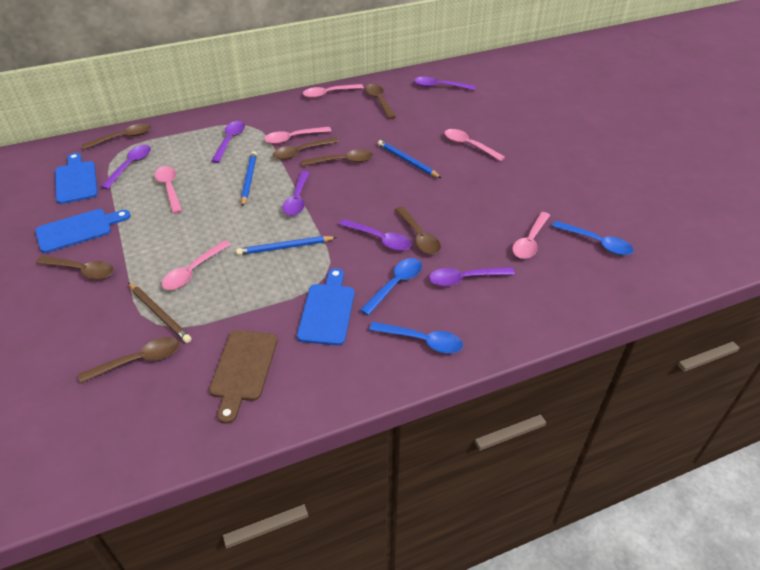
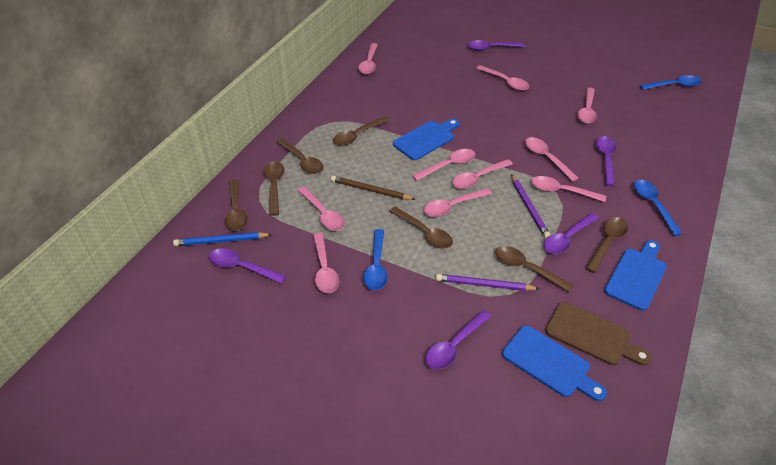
blue pencil: [236,236,337,255] [241,151,257,207] [378,140,441,178] = 3 -> [173,232,272,246] = 1
pink spoon: [154,166,183,214] [162,240,231,290] [264,127,331,144] [303,84,364,98] [444,129,505,161] [512,212,550,259] = 6 -> [297,186,345,231] [313,233,339,293] [358,43,378,74] [412,149,475,181] [424,188,492,217] [452,159,513,189] [476,65,529,91] [525,137,579,182] [531,176,606,202] [578,88,597,124] = 10
purple pencil: none = 0 -> [436,274,540,291] [511,174,550,239] = 2
purple spoon: [101,145,151,189] [211,121,245,163] [282,171,310,216] [338,219,411,251] [414,77,476,90] [429,267,515,286] = 6 -> [209,248,287,284] [425,310,491,370] [468,40,525,50] [544,213,599,254] [596,136,616,186] = 5

